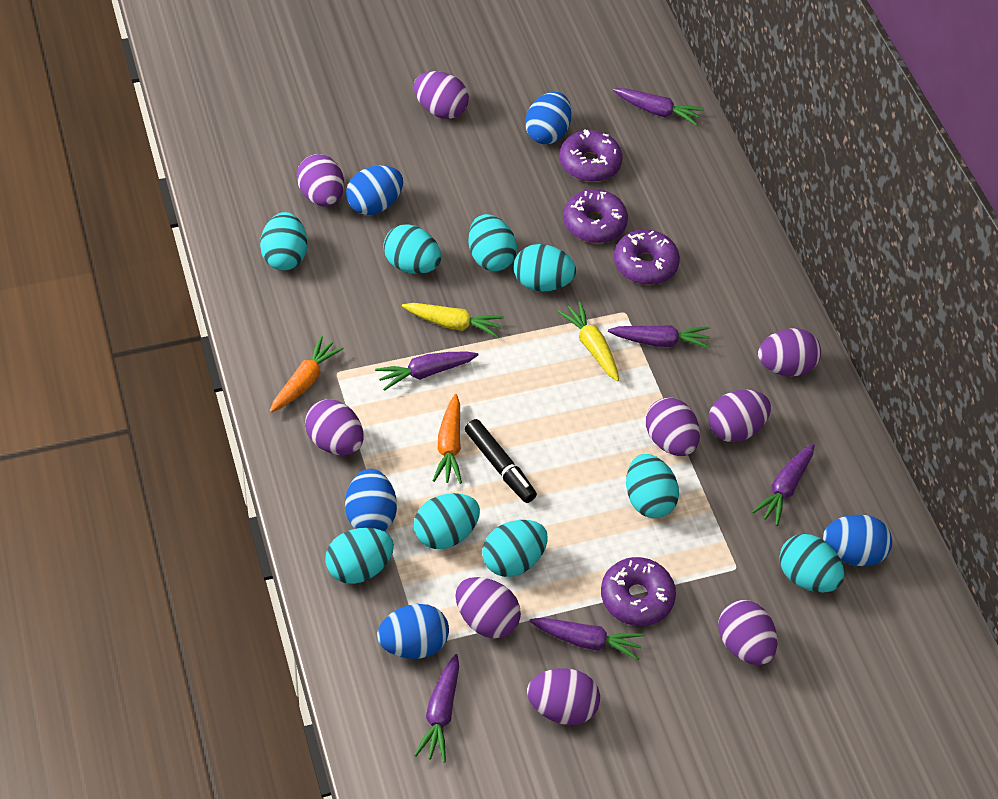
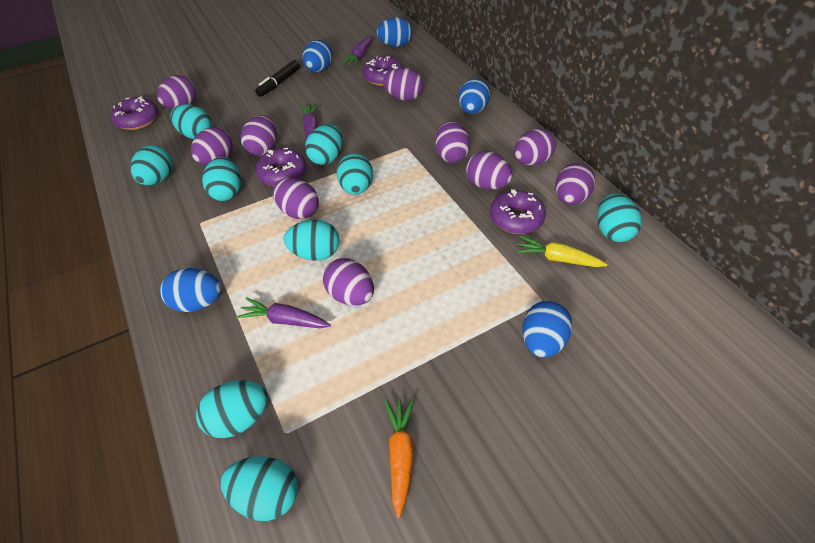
orange carrot: [270,336,344,413] [433,394,462,484] = 2 -> [385,398,414,518] = 1
purple carrot: [375,352,478,391] [414,654,459,762] [529,618,644,660] [608,325,710,349] [613,88,704,126] [752,444,814,526] = 6 -> [236,297,331,328] [301,103,318,140] [342,36,372,67] = 3
purple egg: [297,154,344,207] [305,399,364,455] [414,71,469,119] [456,577,521,638] [527,668,600,725] [646,398,700,456] [708,390,771,442] [718,600,777,665] [758,328,821,377] = 9 -> [157,75,197,109] [191,127,233,165] [240,115,277,155] [273,178,319,219] [323,258,374,306] [383,68,423,101] [435,122,470,163] [466,151,512,190] [514,128,556,166] [555,163,595,205] = 10
yellow carrot: [402,303,504,338] [557,302,619,381] = 2 -> [516,236,607,267] = 1

